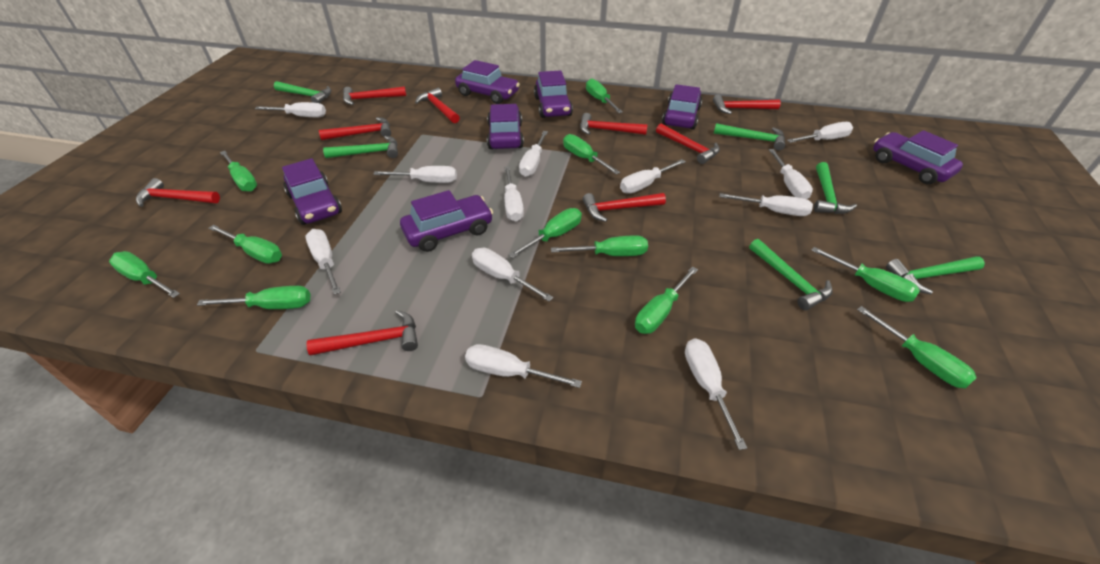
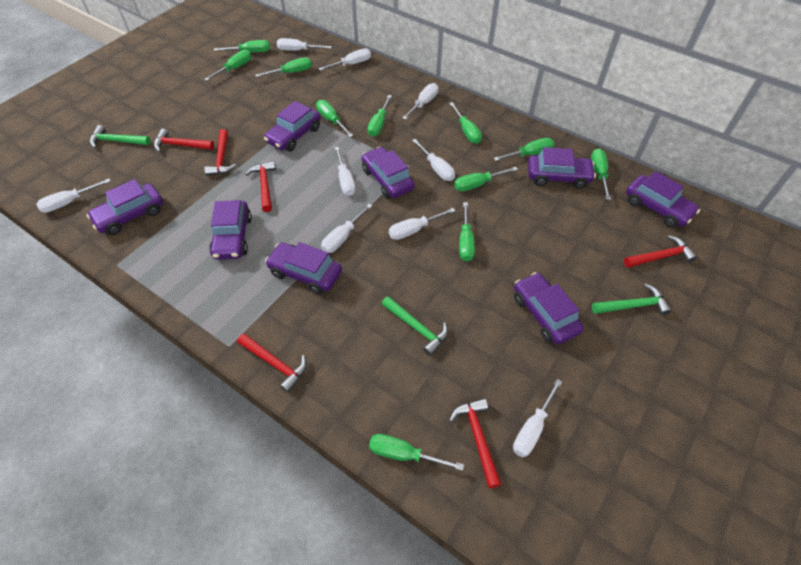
green hammer: [274,81,331,103] [323,136,398,158] [714,123,785,151] [749,239,833,310] [814,162,857,214] [886,256,985,294] = 6 -> [90,125,151,148] [382,296,448,356] [592,284,672,316] = 3
purple car: [282,158,342,225] [400,190,493,252] [455,60,520,104] [487,104,524,149] [534,70,573,118] [662,84,702,130] [873,130,963,184] = 7 -> [86,179,163,235] [209,200,252,260] [264,101,321,151] [265,242,342,294] [362,146,415,199] [514,272,584,345] [528,147,596,189] [626,171,700,228] = 8
red hammer: [136,178,220,207] [306,310,418,356] [319,117,391,140] [343,86,406,105] [415,88,460,123] [580,113,648,135] [582,193,666,222] [656,124,720,164] [713,94,781,114] = 9 -> [154,129,214,152] [204,129,237,176] [237,334,307,393] [245,161,276,212] [449,398,502,488] [624,235,697,268] = 6
white screwdriver: [255,102,326,117] [305,229,341,295] [373,166,457,183] [465,344,582,388] [472,248,553,302] [504,166,524,221] [519,131,548,177] [620,159,686,194] [685,338,747,450] [719,193,813,216] [769,149,813,199] [787,122,853,143] = 12 -> [36,179,111,213] [277,38,332,51] [318,48,371,71] [321,204,372,253] [334,147,356,196] [389,208,455,240] [402,83,438,120] [412,139,455,181] [513,379,562,457] = 9

